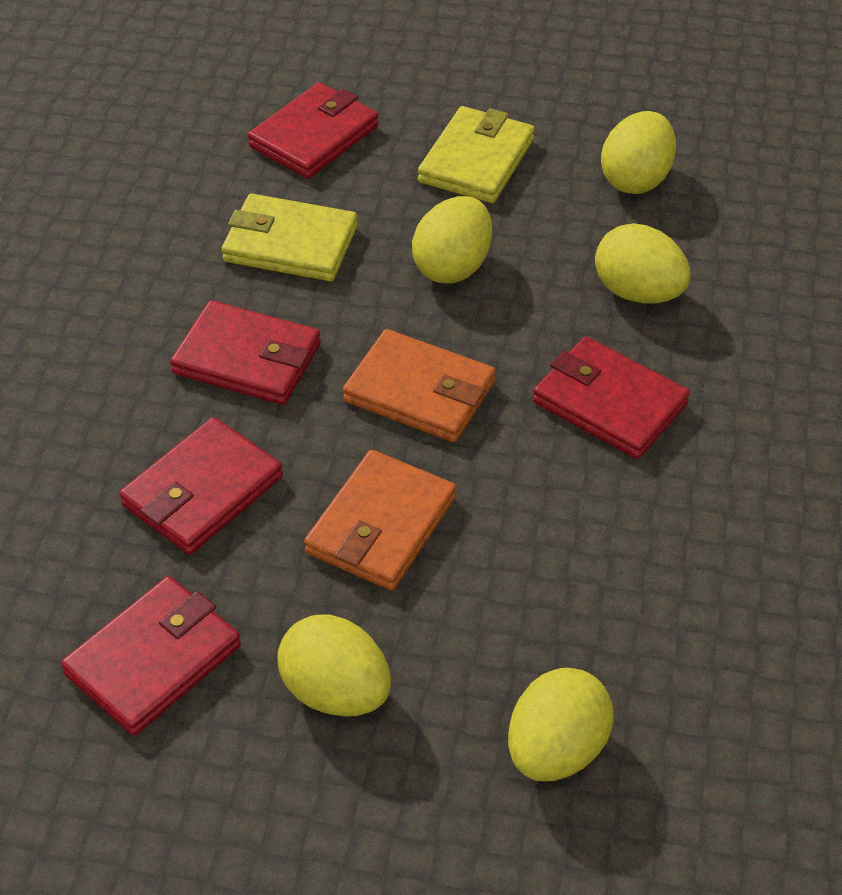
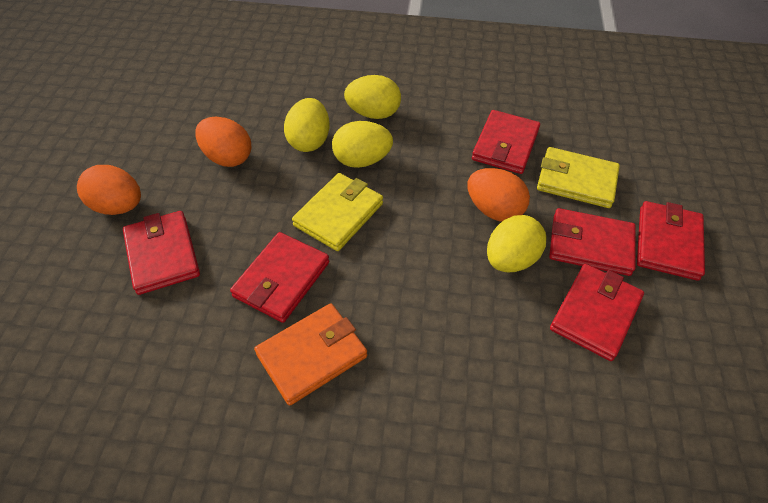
orange egg: none = 0 -> [77,165,141,215] [195,117,251,167] [467,168,530,222] = 3
orange wallet: [304,450,456,591] [343,329,496,442] = 2 -> [254,303,367,406] = 1
red wallet: [61,576,241,736] [119,417,283,555] [170,300,321,405] [248,82,379,179] [533,336,690,459] = 5 -> [123,211,200,295] [230,232,329,323] [472,110,540,174] [549,208,636,276] [550,264,644,361] [637,201,705,281] = 6
yellow egg: [277,614,391,717] [412,196,492,284] [508,668,614,781] [595,223,691,304] [601,111,676,194] = 5 -> [284,98,329,152] [332,121,393,168] [344,75,401,119] [487,215,547,272] = 4

